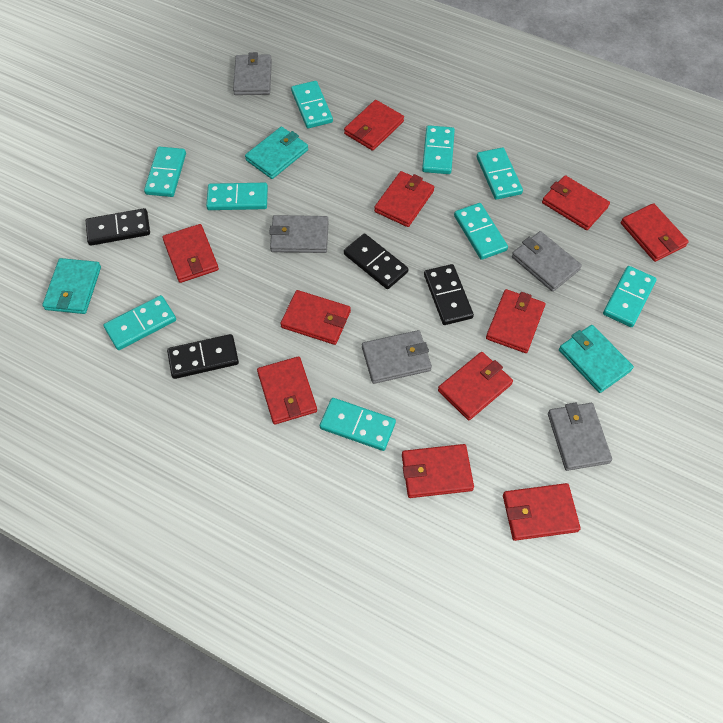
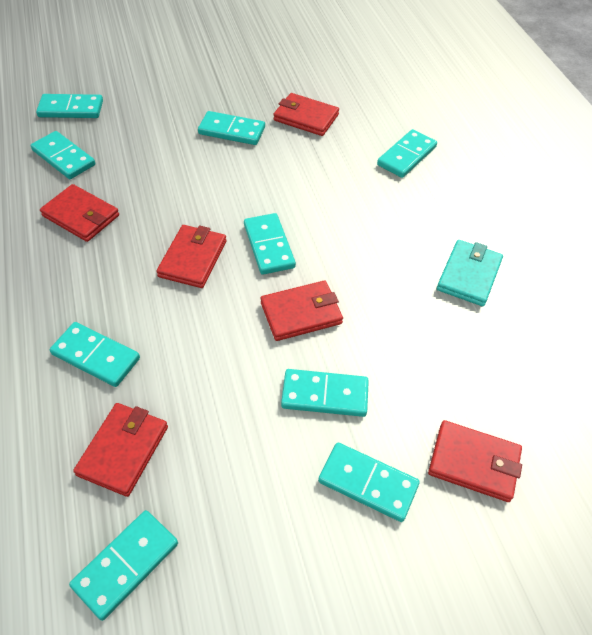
black domino: [86,208,150,246] [167,334,239,379] [344,234,408,289] [424,264,474,325] = 4 -> none = 0
grey wallet: [233,52,272,95] [269,215,329,253] [362,330,432,384] [512,231,582,292] [548,403,612,471] = 5 -> none = 0
red wallet: [162,224,219,283] [257,356,317,425] [280,290,351,345] [344,100,404,151] [374,171,434,227] [402,444,474,498] [438,352,513,420] [486,289,545,353] [503,483,581,541] [542,175,610,230] [621,203,689,262] = 11 -> [40,184,119,242] [73,403,168,497] [157,225,227,288] [261,281,343,341] [273,93,339,136] [428,420,522,502] = 6
turquoise wallet: [42,258,101,314] [245,126,308,179] [559,325,634,393] = 3 -> [437,240,503,306] = 1

